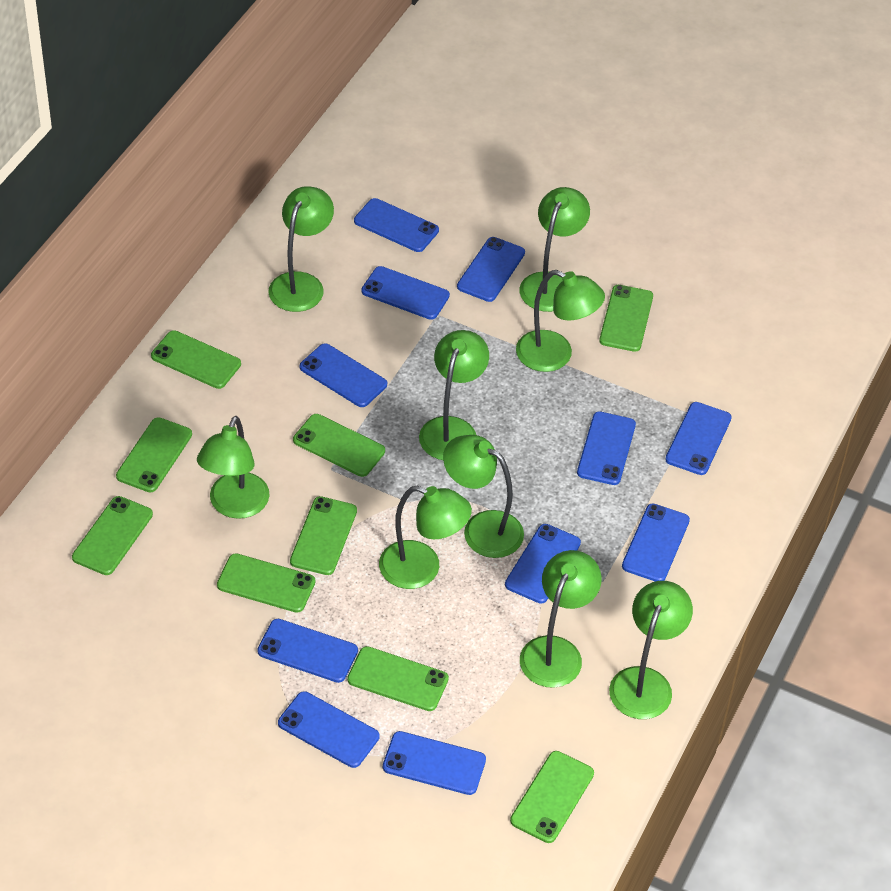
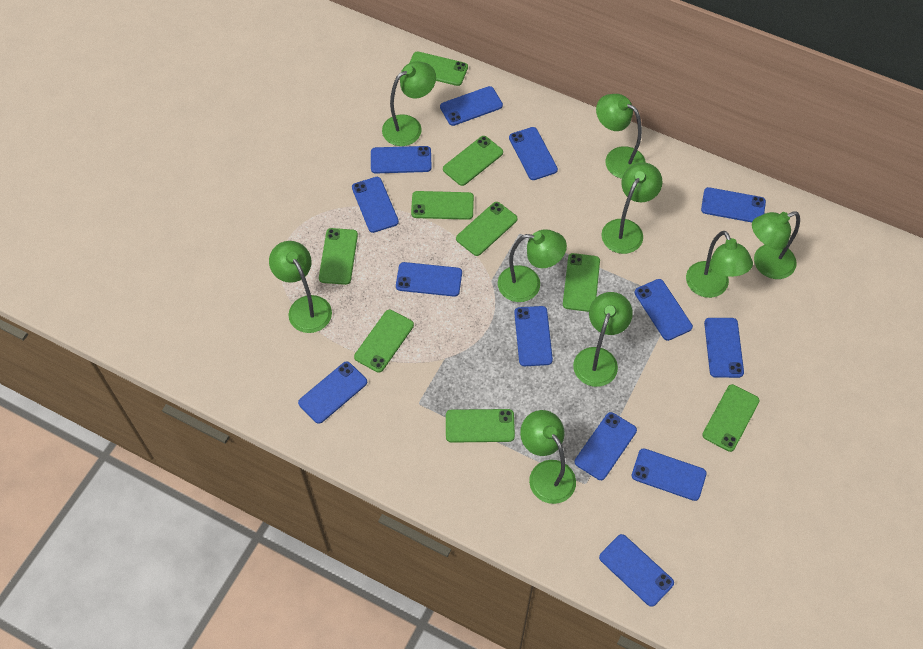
blue phone: [257,619,358,683] [278,691,379,768] [300,343,387,407] [354,198,439,252] [362,266,450,320] [383,731,486,795] [457,237,525,302] [505,524,581,603] [577,411,636,485] [622,504,690,582] [665,402,732,475] = 11 -> [298,362,367,424] [352,177,399,233] [371,146,432,174] [396,262,462,297] [440,86,503,126] [509,127,558,180] [514,306,553,366] [575,412,637,480] [599,534,674,607] [632,448,707,501] [635,279,693,341] [701,187,766,222] [704,318,744,378] = 13

